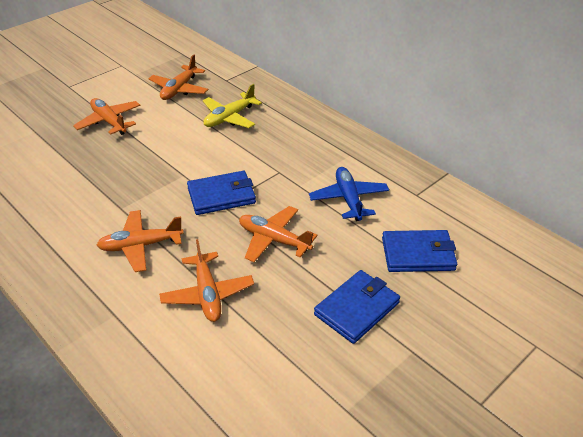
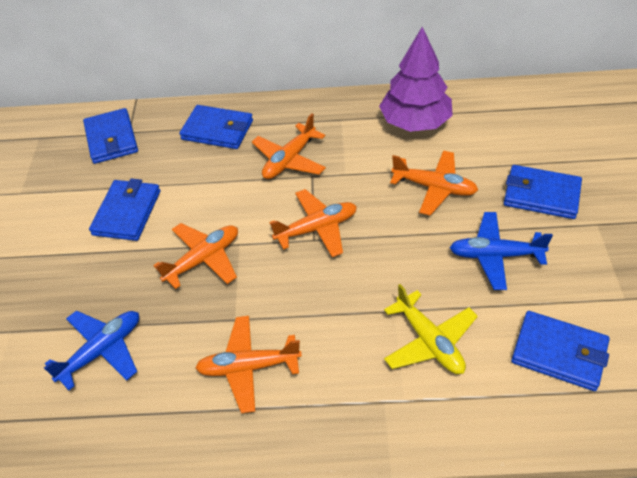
blue plane: [309,167,389,221] = 1 -> [44,311,139,390] [450,212,553,290] = 2
blue wallet: [187,171,256,215] [314,270,400,344] [382,230,457,272] = 3 -> [83,108,138,164] [89,179,160,241] [179,105,253,149] [504,165,582,219] [511,311,610,391] = 5
purple tree: none = 0 -> [379,27,453,132] = 1

